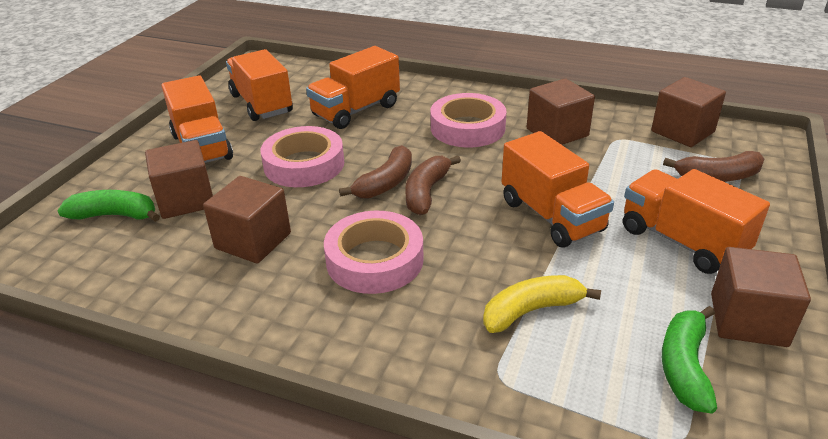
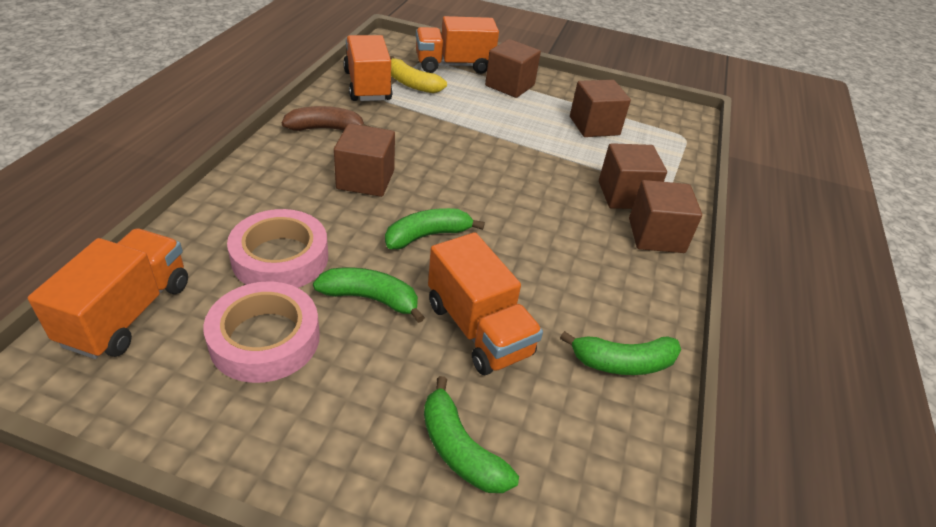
brown banana: [339,145,412,199] [405,155,461,215] [663,151,764,182] = 3 -> [282,106,370,131] = 1
green banana: [57,190,160,222] [662,306,717,414] = 2 -> [313,268,425,323] [385,208,485,249] [424,376,519,493] [560,331,681,375] = 4
orange truck: [161,75,233,163] [226,49,293,121] [306,46,400,129] [501,131,614,248] [623,169,770,274] = 5 -> [28,228,188,359] [343,35,393,101] [416,16,499,74] [428,232,543,375] = 4
pink tape: [261,126,344,187] [324,211,424,294] [431,93,507,147] = 3 -> [203,282,320,383] [227,209,328,288] = 2

